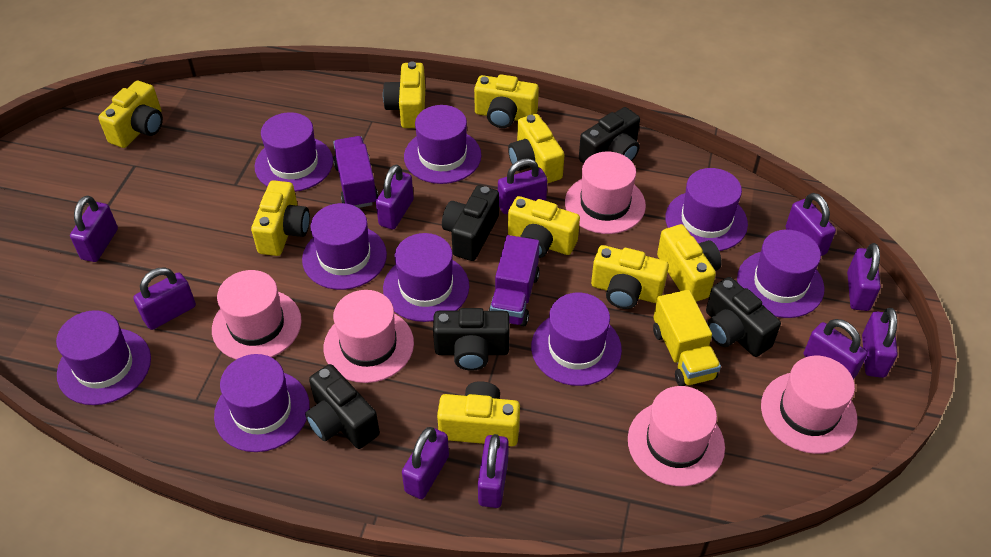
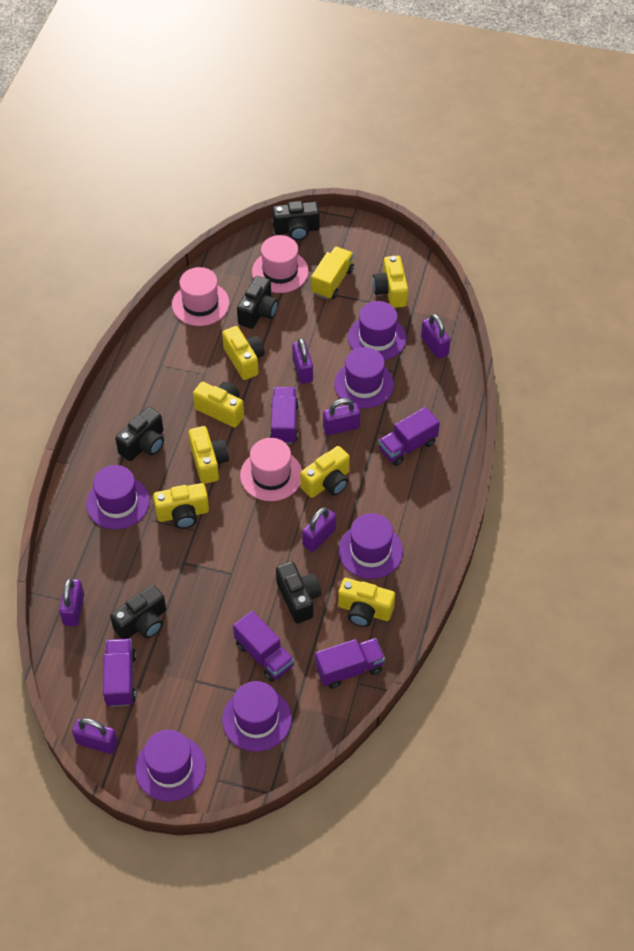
pink hat: [212,270,302,360] [324,290,414,383] [565,152,646,234] [628,386,725,487] [761,356,857,454] = 5 -> [172,267,229,326] [240,438,302,501] [252,235,309,293] = 3
purple hat: [56,310,151,405] [214,354,310,452] [255,112,333,192] [302,203,387,290] [383,233,469,322] [404,105,482,184] [531,292,622,386] [665,168,748,251] [737,229,825,318] = 9 -> [86,465,150,529] [135,730,206,801] [222,681,292,752] [334,347,394,408] [338,513,403,579] [348,301,406,360] = 6
purple padlock: [70,196,118,262] [133,268,196,330] [376,164,414,229] [402,427,449,499] [478,434,509,508] [498,158,547,214] [786,193,836,256] [804,319,867,379] [847,243,881,311] [862,308,898,378] = 10 -> [59,578,84,626] [72,718,118,754] [292,338,313,384] [302,507,336,552] [323,398,360,435] [421,314,451,359] = 6
purple truck: [333,136,379,208] [488,235,540,326] = 2 -> [103,639,136,707] [233,611,294,682] [270,387,299,444] [315,638,385,689] [378,407,440,466] = 5
yellow camera: [98,81,163,148] [251,180,310,256] [383,62,425,128] [437,381,520,446] [474,74,539,128] [508,114,564,183] [508,196,580,258] [591,245,669,309] [657,224,722,302] = 9 -> [153,483,209,529] [189,426,229,484] [193,382,244,428] [222,326,265,380] [300,446,350,498] [338,578,395,627] [373,256,408,308] = 7

